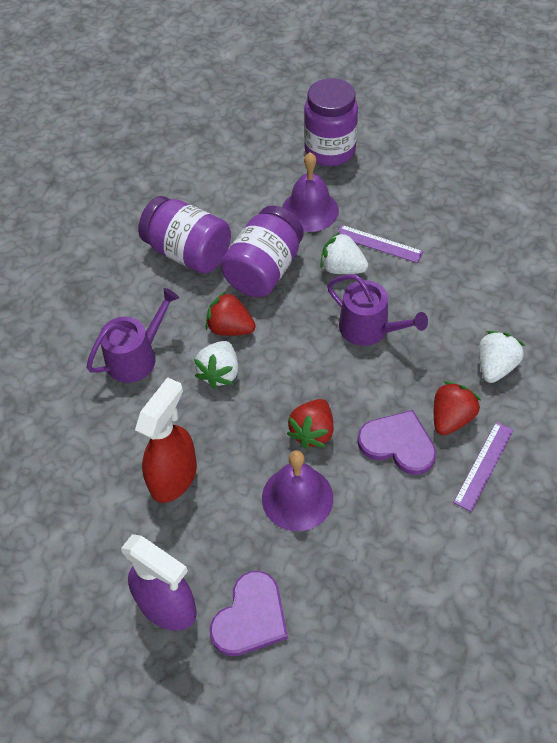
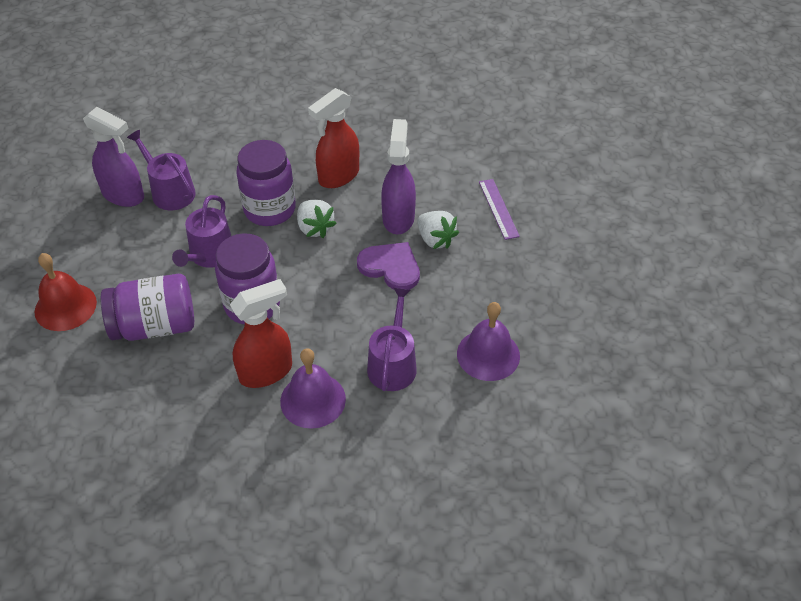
purple heart: [210,571,288,656] [357,410,436,475] = 2 -> [357,242,420,290] = 1
purple ruler: [337,225,423,263] [453,422,513,512] = 2 -> [479,179,520,240] = 1
purple spray bottle: [121,534,197,630] = 1 -> [83,107,144,207] [381,119,416,234] = 2
purple watering can: [86,288,179,383] [327,274,428,346] = 2 -> [127,130,196,210] [172,195,231,268] [367,288,417,391] = 3
red bell: none = 0 -> [35,253,97,331] = 1
red spray bottle: [135,377,197,503] = 1 -> [230,279,292,388] [308,88,359,188] = 2
red strawberry: [206,291,256,336] [287,399,334,449] [434,381,481,436] = 3 -> none = 0
white strawberry: [194,341,238,389] [320,232,368,274] [479,331,525,383] = 3 -> [297,200,337,238] [417,211,459,249] = 2

